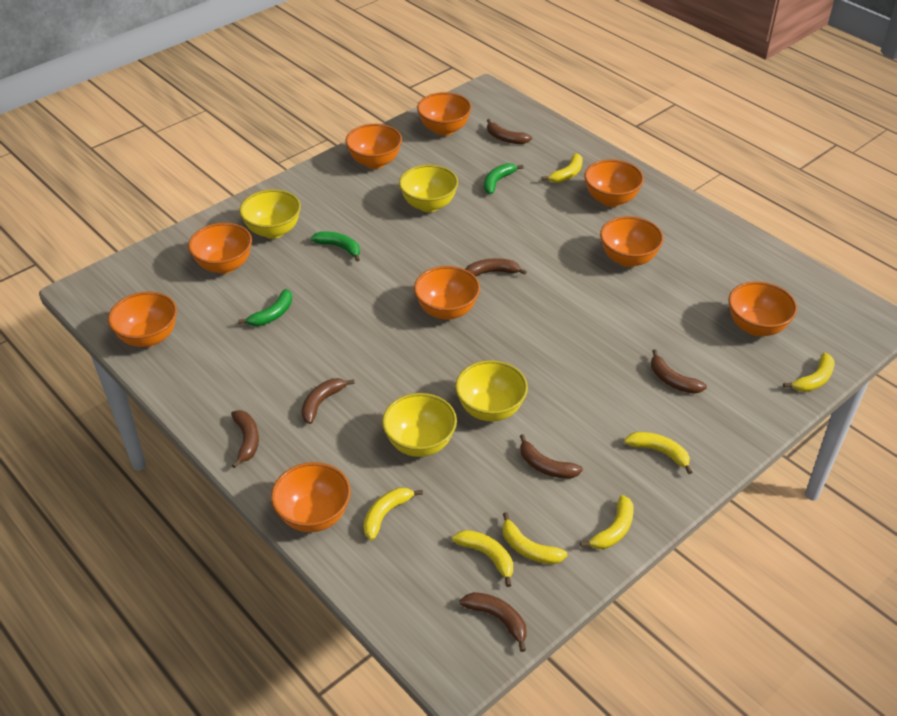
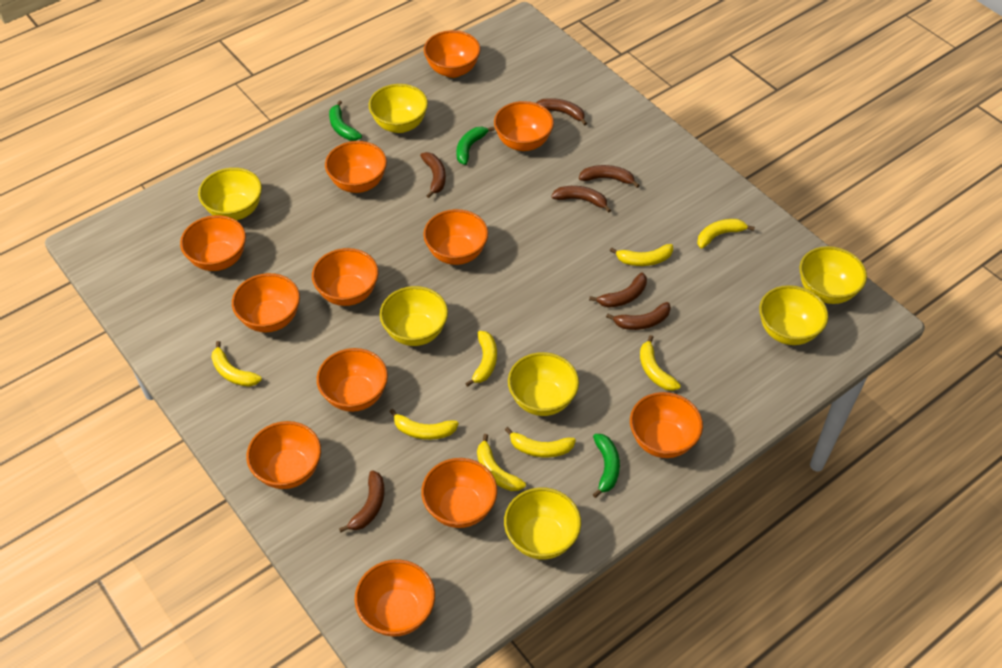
orange bowl: [108,292,177,347] [188,223,252,274] [271,462,351,532] [345,124,402,169] [414,266,480,320] [417,92,472,136] [584,159,644,207] [600,216,664,267] [728,281,797,336] = 9 -> [180,215,246,271] [232,273,300,332] [246,421,321,489] [312,248,378,306] [317,348,388,412] [325,141,387,193] [355,559,435,636] [421,458,497,528] [423,209,488,265] [424,30,480,78] [494,101,554,151] [630,392,703,458] = 12
yellow banana: [363,488,423,540] [452,530,513,587] [502,512,568,564] [542,153,583,183] [580,495,634,549] [624,432,692,474] [783,353,835,392] = 7 -> [211,341,262,387] [389,409,459,440] [465,331,497,387] [477,434,526,491] [505,427,576,458] [610,244,673,266] [640,335,681,391] [697,219,755,249] = 8
yellow bowl: [239,189,301,239] [382,393,457,457] [399,164,458,212] [455,360,528,421] = 4 -> [198,168,262,220] [369,84,428,133] [380,286,448,346] [504,487,581,559] [508,352,579,416] [759,285,828,345] [800,246,867,304] = 7

